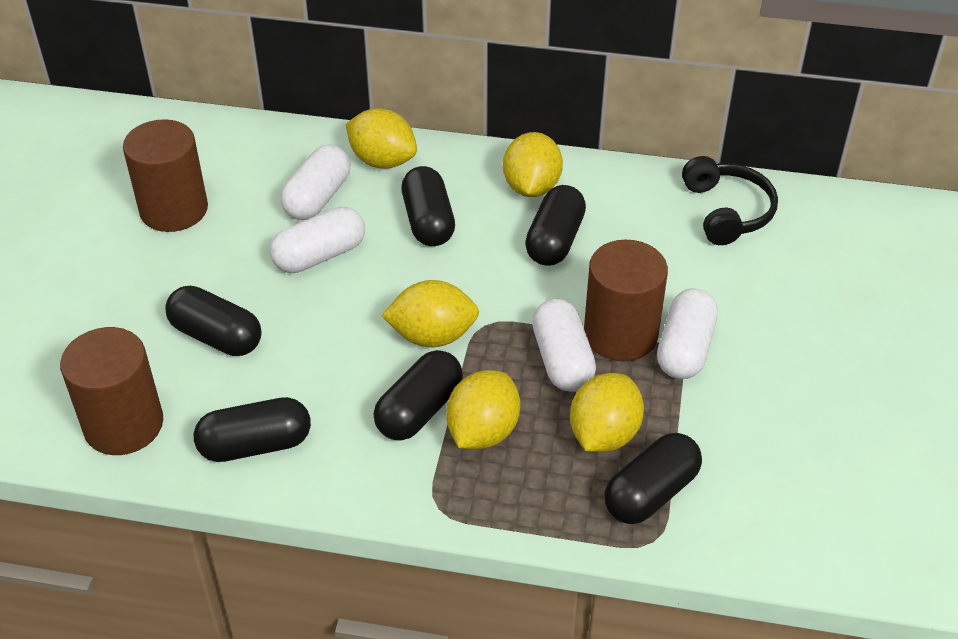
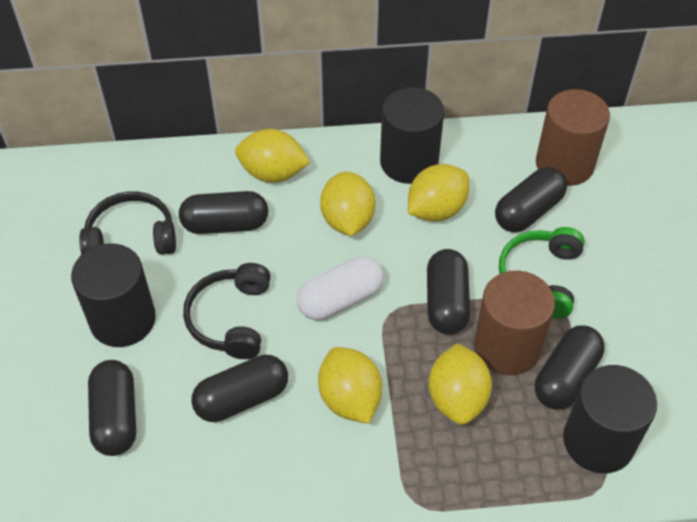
black cylinder: none = 0 -> [71,243,156,347] [380,87,444,184] [563,365,657,473] = 3
black headphones: [682,156,778,245] = 1 -> [79,191,176,255] [183,263,270,359] = 2
brown cylinder: [60,327,163,455] [123,119,208,232] [584,240,668,361] = 3 -> [474,271,555,375] [536,89,610,186] = 2
green headphones: none = 0 -> [499,227,585,319] = 1
white capsule: [270,207,365,273] [280,144,350,220] [532,299,596,392] [657,288,718,379] = 4 -> [297,256,384,320] = 1

